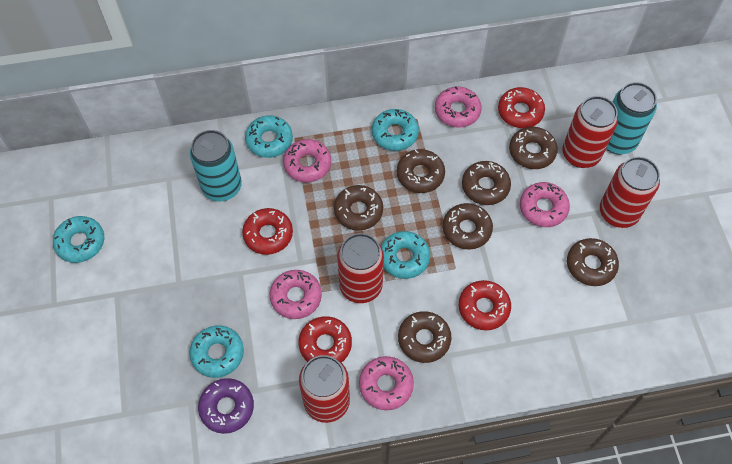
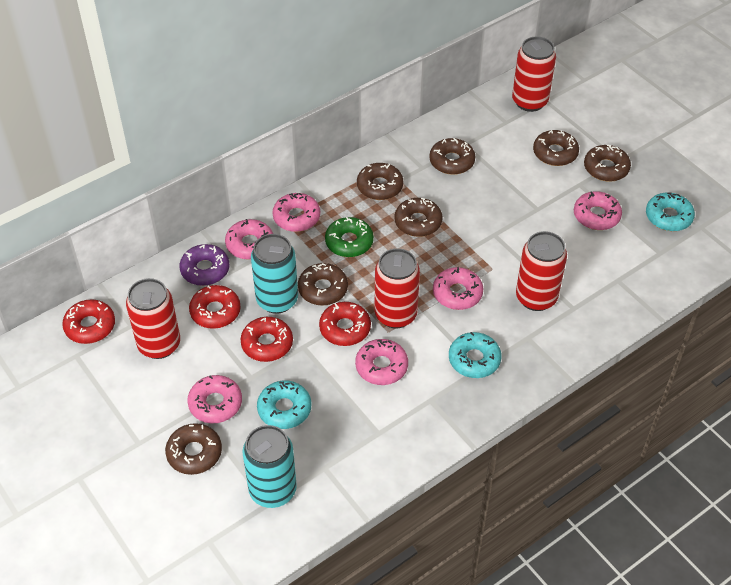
green donut: none = 0 -> [325,217,374,257] = 1
pink donut: [270,270,322,319] [283,139,331,183] [359,356,414,410] [435,86,482,128] [520,182,570,227] = 5 -> [187,375,242,423] [225,219,273,260] [272,193,320,232] [355,339,408,385] [433,267,483,310] [574,191,622,230] = 6
turquoise donut: [53,216,104,263] [189,326,244,378] [245,115,293,158] [372,109,419,151] [381,231,430,279] = 5 -> [257,381,311,429] [449,332,502,378] [646,192,695,231] = 3

